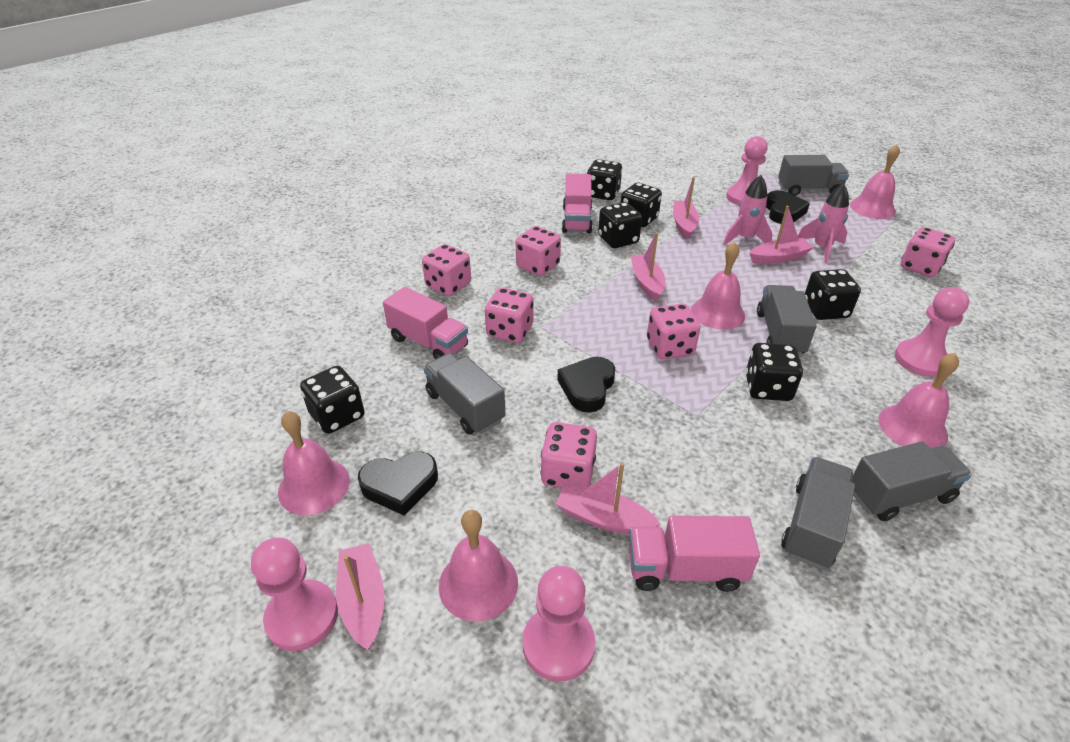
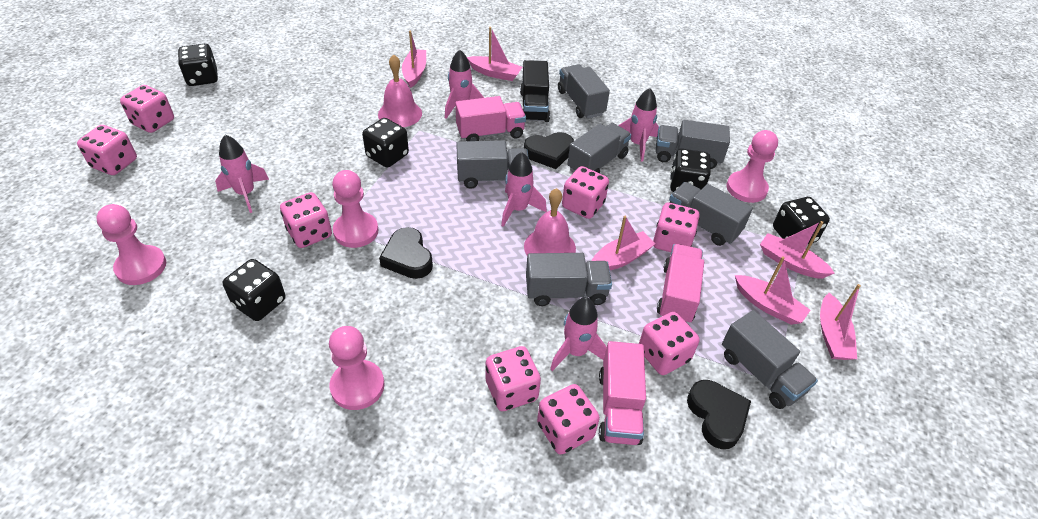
black dice: [300,366,365,434] [587,159,622,200] [598,202,642,248] [621,183,662,227] [746,343,803,401] [805,269,861,320] = 6 -> [178,44,218,86] [223,259,286,321] [362,118,409,168] [670,149,711,192] [773,197,830,244] = 5
black truck: none = 0 -> [520,60,550,122] = 1
grey truck: [423,353,506,435] [757,285,817,356] [778,155,849,196] [781,457,855,569] [851,441,972,521] = 5 -> [456,140,529,189] [526,253,612,306] [558,64,610,119] [567,123,631,173] [656,120,730,169] [669,182,753,246] [722,310,818,409] = 7
pink bell: [278,411,350,515] [439,510,518,622] [691,242,745,330] [850,144,900,219] [878,353,959,448] = 5 -> [378,55,422,127] [524,188,576,255] = 2
pink boat: [336,543,385,650] [556,463,661,534] [631,232,665,301] [673,177,699,240] [749,206,814,264] = 5 -> [402,31,426,88] [467,27,522,81] [592,216,656,270] [735,256,811,325] [760,221,835,279] [820,284,861,360] = 6
pink dice: [422,244,471,296] [485,287,533,343] [515,226,561,276] [540,422,597,488] [647,304,700,359] [900,227,955,277] = 6 -> [77,125,137,175] [120,85,174,133] [280,192,332,248] [485,346,541,411] [537,384,600,455] [562,166,609,219] [639,312,700,375] [653,203,700,252] = 8
pink rocket: [723,175,772,246] [798,183,849,263] = 2 -> [215,135,269,213] [445,50,484,119] [501,152,547,227] [550,297,607,371] [618,88,659,162] = 5

